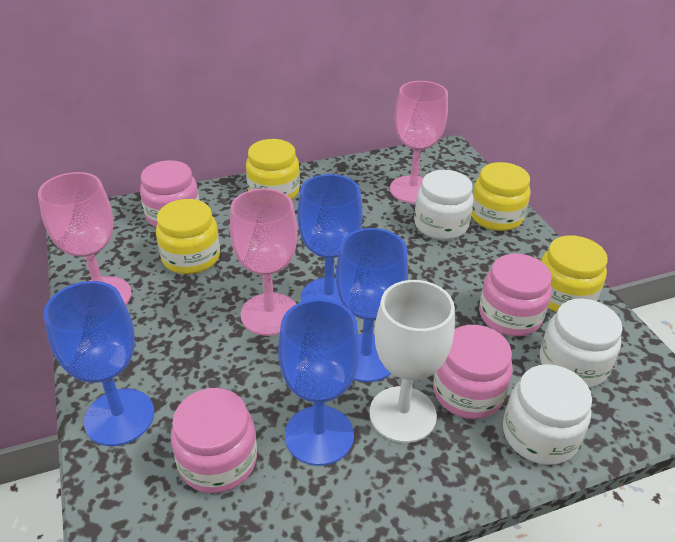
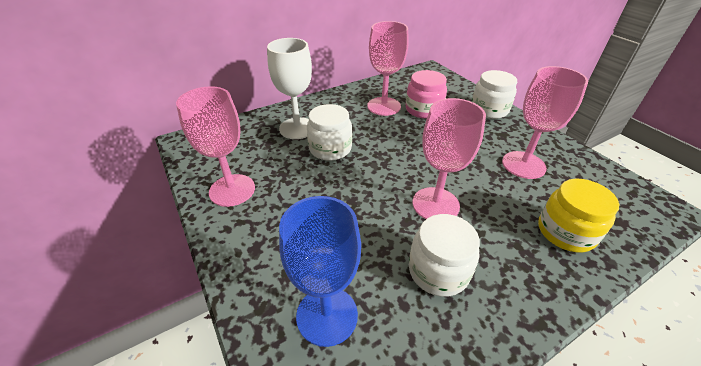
blue goblet: [44,281,154,446] [278,299,360,466] [297,174,363,305] [336,228,408,382] = 4 -> [279,196,361,347] = 1
pink goblet: [38,172,132,305] [230,188,298,336] [390,81,448,203] = 3 -> [176,86,255,207] [367,21,409,116] [412,98,486,219] [502,66,588,179] = 4
pink jar: [140,160,200,227] [171,388,257,493] [433,325,513,419] [479,253,552,336] = 4 -> [406,70,447,119] = 1
yellow jar: [156,199,220,274] [246,139,300,200] [471,162,531,231] [541,235,608,312] = 4 -> [538,179,619,252] = 1

